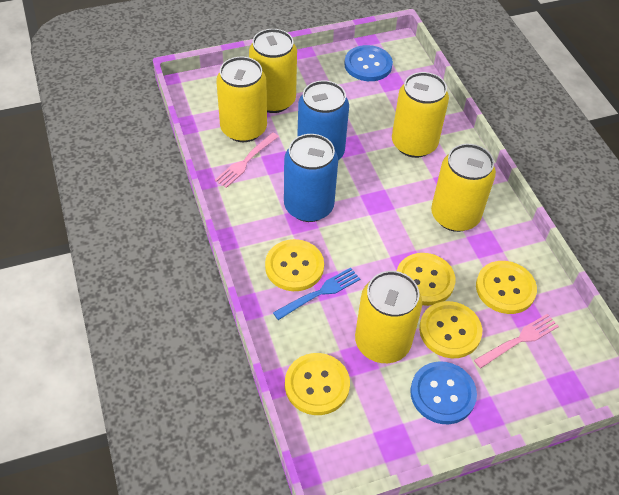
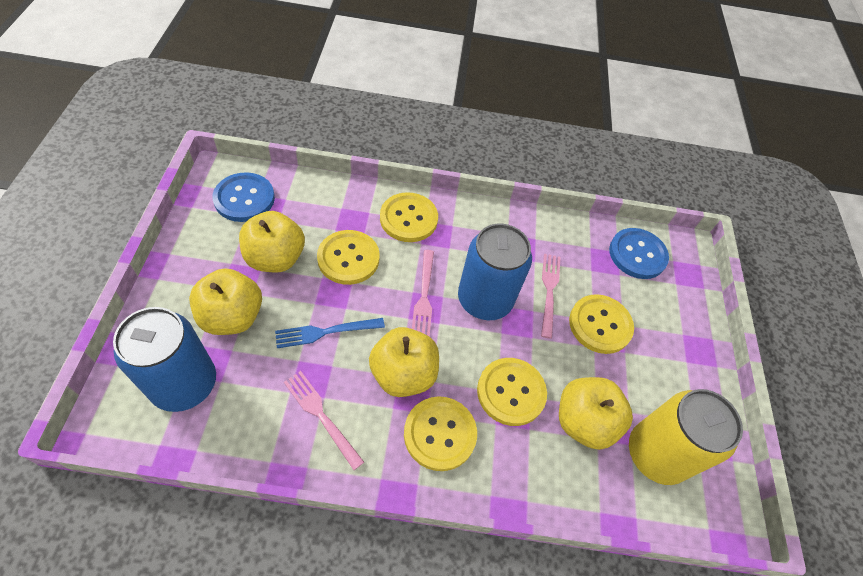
pink fork: [215,132,279,188] [474,314,559,368] = 2 -> [284,371,364,470] [412,250,434,337] [541,254,561,339] = 3
yellow apple: none = 0 -> [189,268,262,335] [239,211,305,273] [369,327,439,397] [559,377,633,450] = 4
yellow can: [216,57,267,142] [249,29,297,113] [355,271,422,363] [392,72,449,158] [431,144,496,232] = 5 -> [629,389,743,485] = 1

